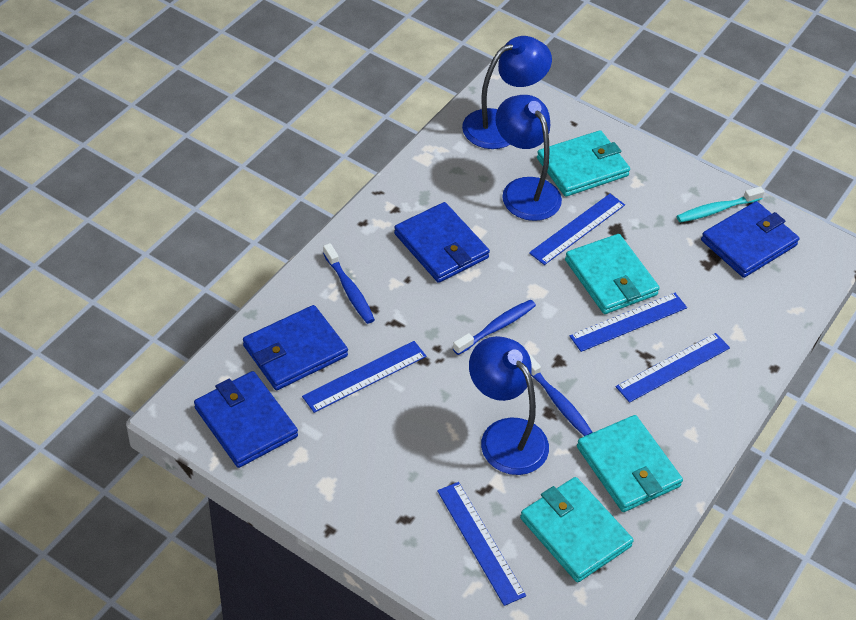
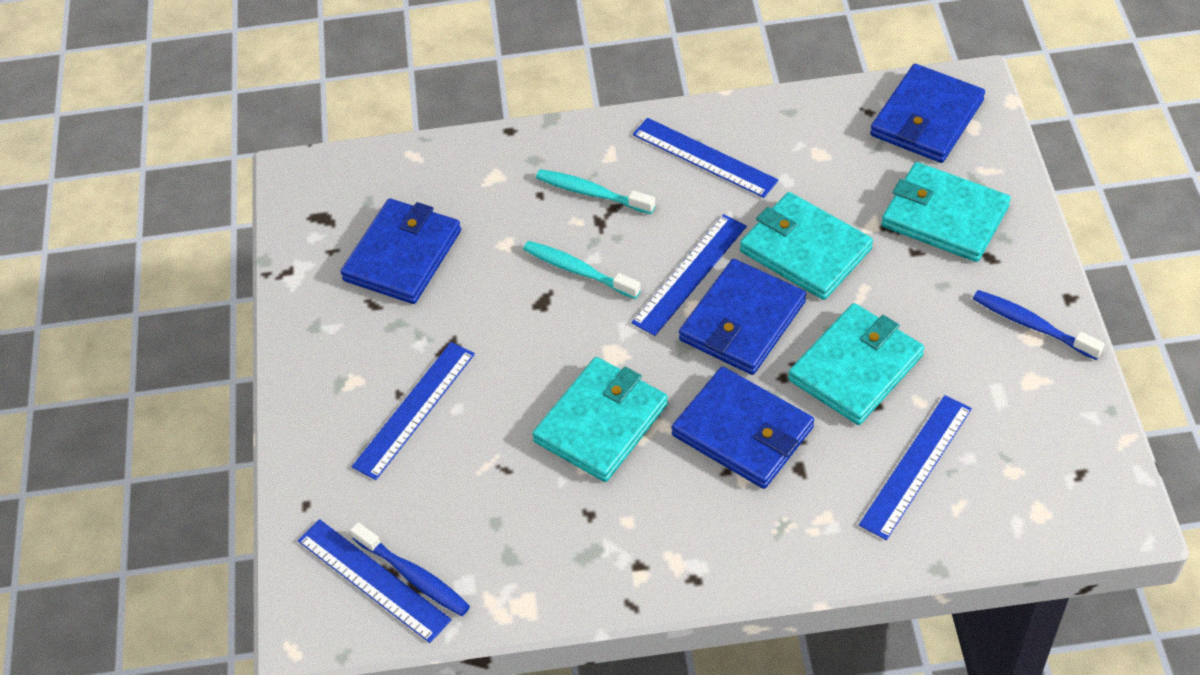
blue lamp: [462,36,552,149] [469,336,549,475] [495,95,562,221] = 3 -> none = 0
blue toothbrush: [323,243,375,324] [453,300,536,355] [528,353,593,436] = 3 -> [350,522,470,616] [973,290,1105,360] = 2
turquoise toothbrush: [677,186,765,223] = 1 -> [523,241,641,299] [536,169,655,214] = 2

